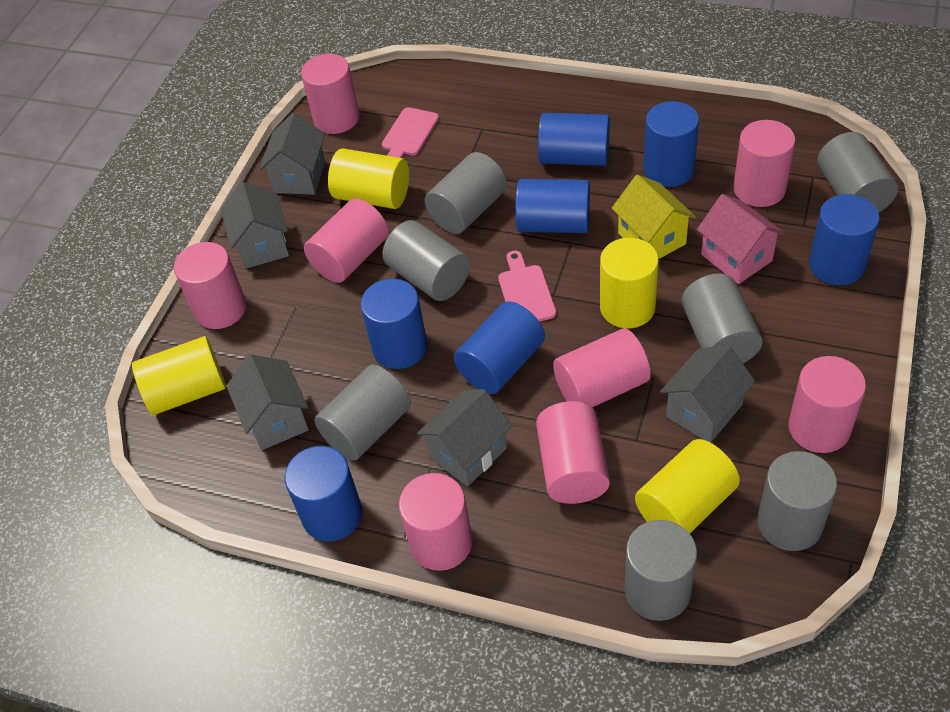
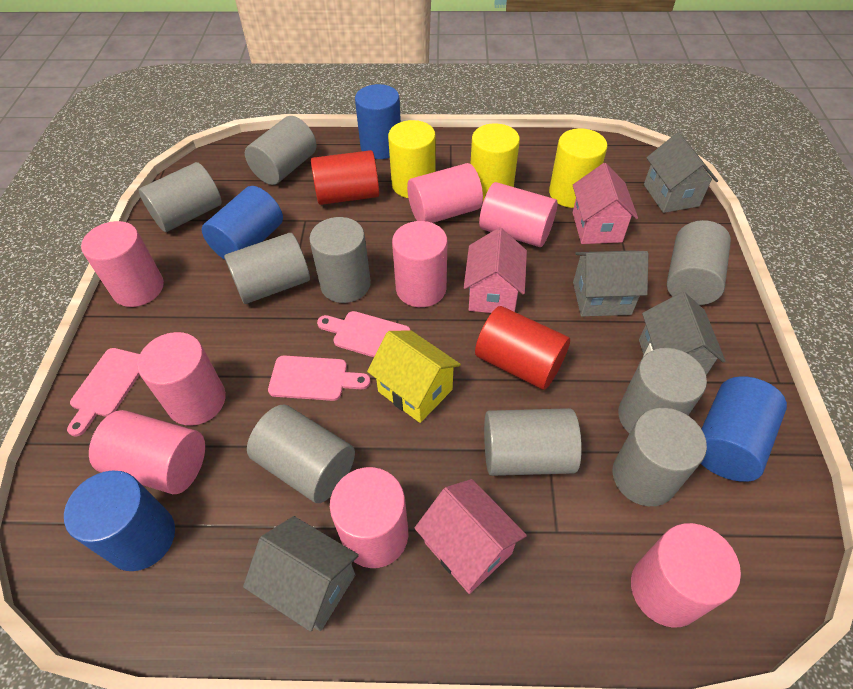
blue cylinder: [285,446,362,542] [361,279,427,369] [454,301,545,394] [515,179,590,233] [538,113,610,166] [644,101,699,187] [809,194,880,285] = 7 -> [64,470,175,571] [202,186,283,260] [355,84,401,159] [701,376,787,482] = 4
grey cylinder: [314,365,411,460] [383,220,470,301] [425,152,507,234] [624,520,697,621] [681,273,763,363] [757,451,837,551] [817,132,898,212] = 7 -> [139,162,222,232] [224,233,310,304] [245,116,317,185] [247,405,355,503] [309,217,371,303] [484,408,582,476] [613,408,707,506] [618,348,707,434] [667,220,731,305] = 9
grey house: [221,181,289,269] [226,354,309,450] [259,113,325,195] [417,389,512,487] [660,345,755,443] = 5 -> [243,516,359,632] [573,251,649,317] [639,292,726,375] [644,133,718,213] = 4
pink cutting board: [382,107,439,158] [498,251,556,322] = 2 -> [67,348,140,437] [268,356,370,401] [317,311,410,357] = 3
pink house: [697,194,785,284] = 1 -> [414,479,527,594] [464,228,527,313] [573,163,638,244] = 3
red cylinder: none = 0 -> [311,150,379,205] [475,306,570,390] = 2
yellow cylinder: [132,336,226,415] [328,149,409,209] [600,238,659,328] [635,439,740,534] = 4 -> [388,120,436,198] [470,123,520,201] [549,128,608,208] = 3

